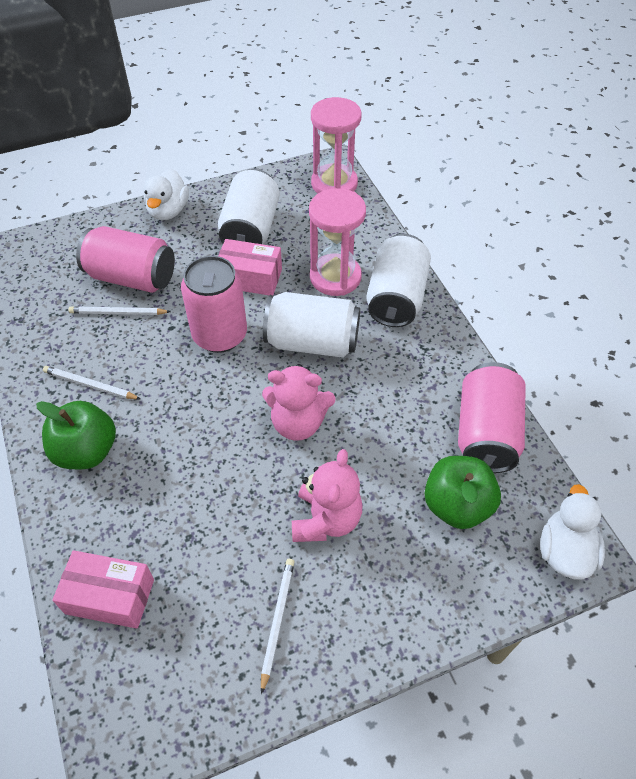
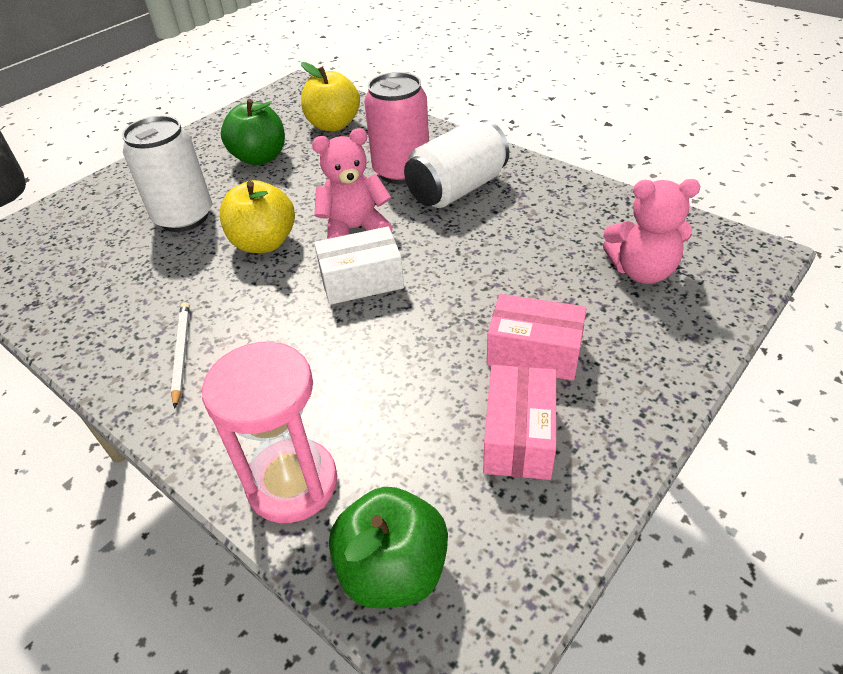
pink can: [76,226,175,293] [181,256,247,353] [458,362,526,473] = 3 -> [364,72,429,184] = 1
pink hourglass: [309,188,366,296] [311,97,361,194] = 2 -> [202,341,337,523] = 1
white box: none = 0 -> [314,227,404,305] = 1
white can: [218,169,280,244] [263,292,360,358] [366,234,431,327] = 3 -> [122,116,212,232] [404,120,509,208] = 2
white duck: [144,169,189,220] [540,484,605,580] = 2 -> none = 0
white pencil: [43,366,140,399] [68,306,171,315] [261,559,295,694] = 3 -> [171,302,190,409] = 1
yellow apple: none = 0 -> [220,180,295,253] [301,62,360,131] = 2

